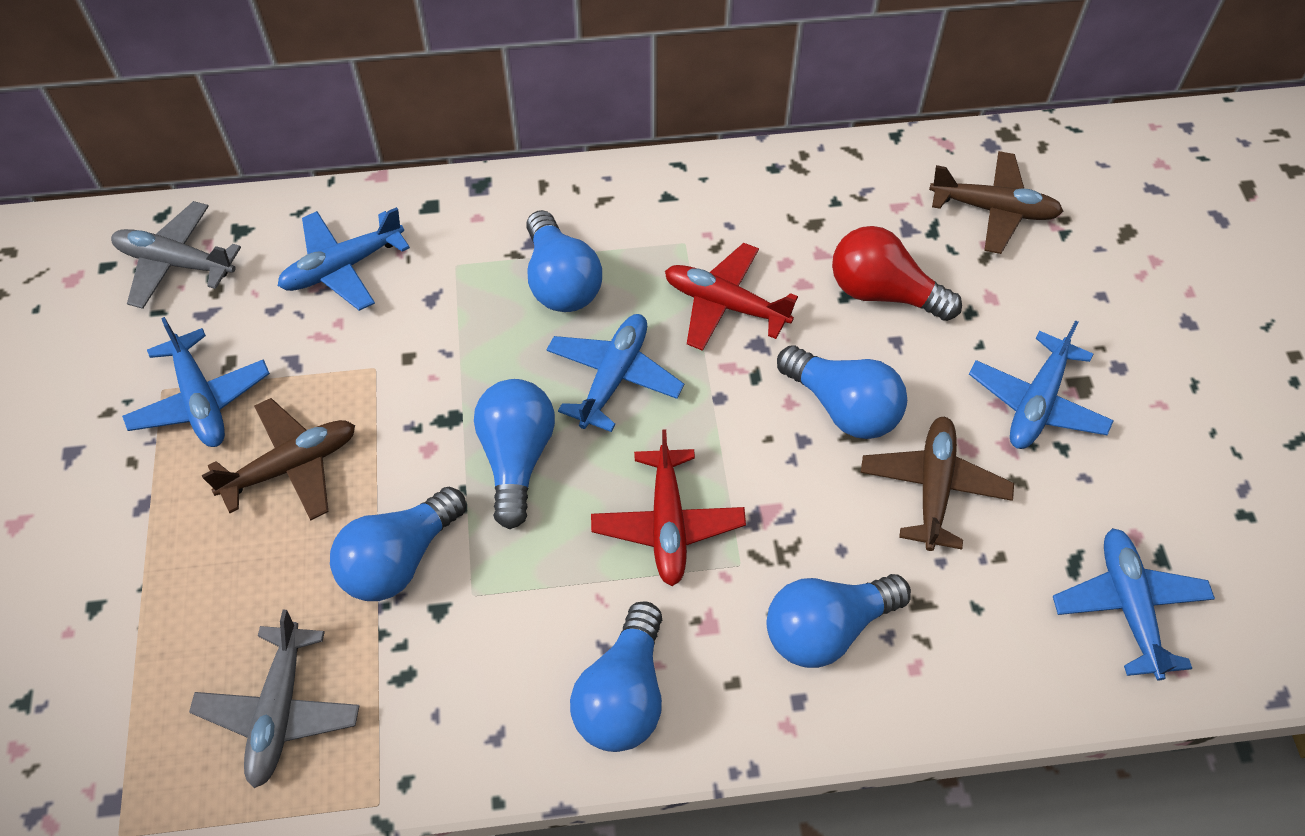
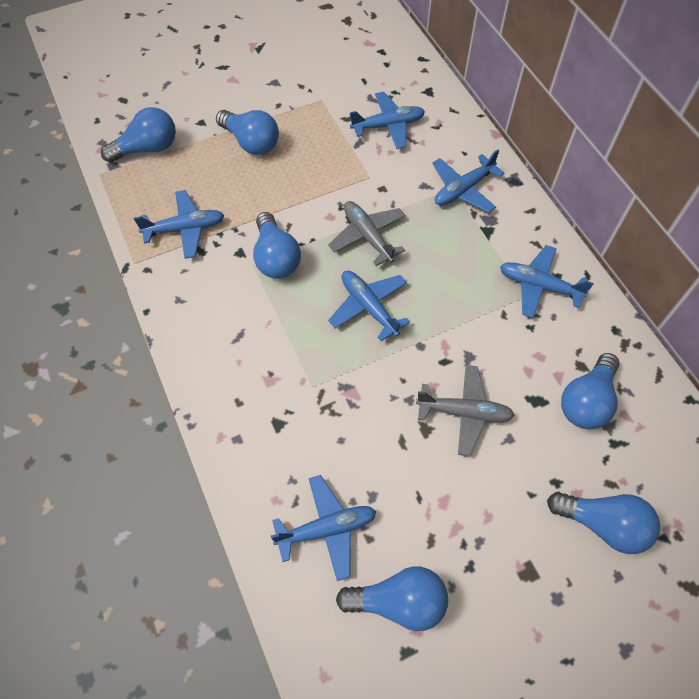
blue plane: [122,317,270,447] [278,207,410,311] [546,314,684,432] [969,320,1114,449] [1053,528,1215,680] = 5 -> [134,190,225,259] [271,475,376,581] [328,271,410,341] [349,92,425,149] [432,150,505,213] [500,245,594,318] = 6
brown plane: [202,398,355,520] [861,417,1014,551] [929,151,1063,254] = 3 -> none = 0
red light bulb: [832,226,962,321] = 1 -> none = 0
red plane: [591,429,746,586] [665,243,798,351] = 2 -> none = 0

